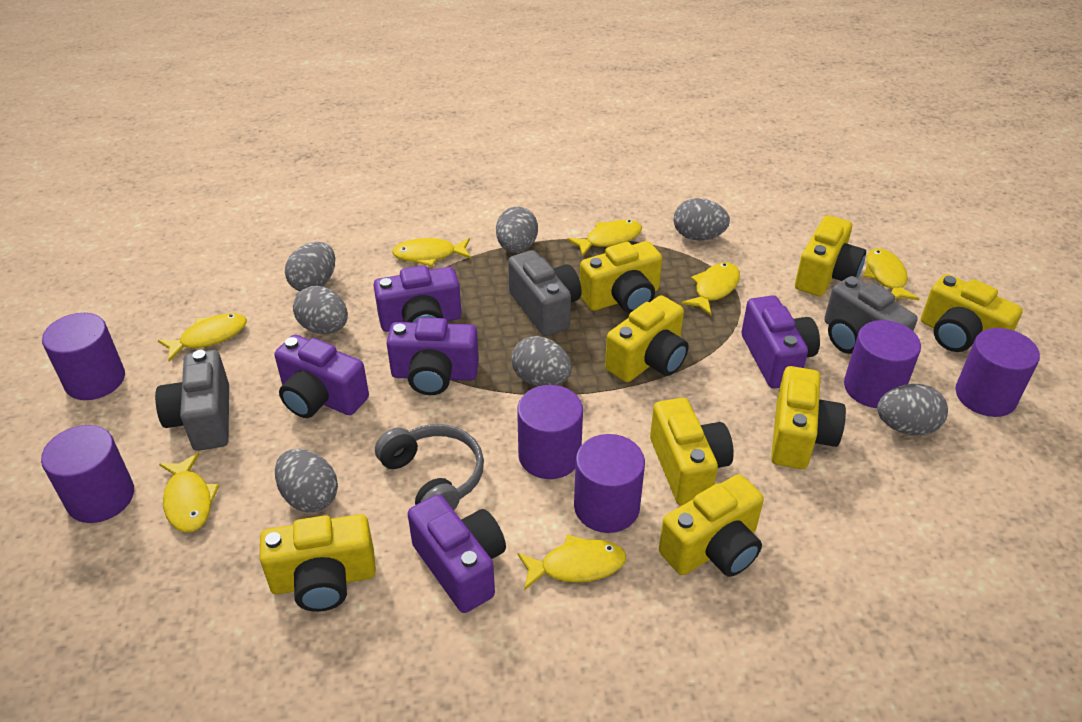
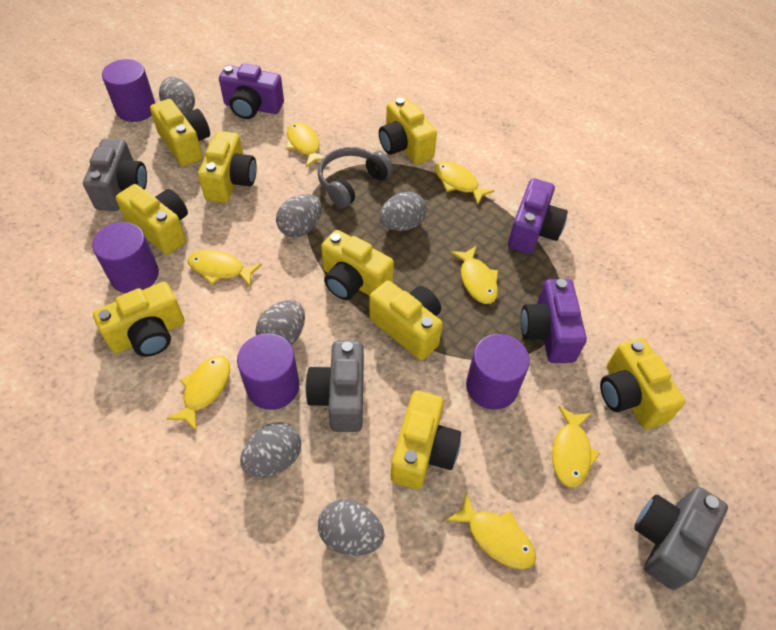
grey egg: [275,449,338,513] [285,242,335,291] [293,286,348,334] [496,207,538,253] [511,336,572,386] [674,198,730,240] [877,384,948,436] = 7 -> [159,77,195,114] [240,422,301,477] [255,300,305,345] [276,194,322,237] [318,499,385,556] [379,192,427,231] = 6
purple camera: [275,335,369,418] [374,265,462,332] [387,318,479,395] [408,494,506,613] [741,295,820,389] = 5 -> [219,64,284,119] [508,178,568,254] [521,279,587,363] = 3
purple cylinder: [41,425,134,523] [42,313,125,400] [517,385,583,479] [574,434,645,533] [844,320,921,408] [956,328,1040,417] = 6 -> [92,222,159,293] [102,59,155,122] [237,333,299,410] [466,334,530,410] = 4
yellow camera: [260,514,376,612] [580,241,662,313] [605,295,689,382] [650,398,734,505] [659,474,764,577] [771,366,846,469] [795,215,866,296] [921,274,1023,352] = 8 -> [93,282,185,357] [116,184,188,255] [150,99,210,166] [198,131,257,203] [321,230,394,300] [369,281,443,360] [379,97,437,165] [391,391,461,489] [600,338,685,429] = 9

